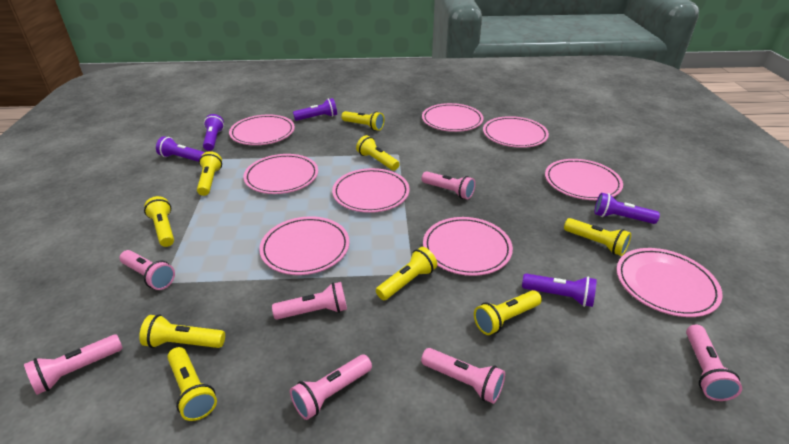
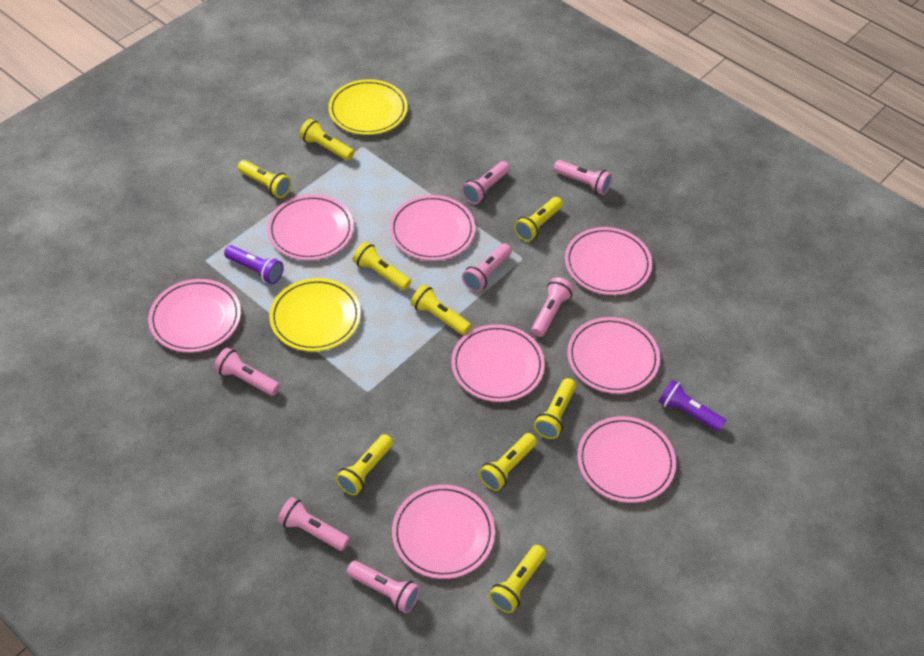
pink plate: [229,115,295,145] [244,154,318,194] [259,216,350,275] [332,168,410,213] [422,103,484,132] [423,217,513,276] [483,116,549,148] [545,159,623,200] [616,248,723,317] = 9 -> [148,279,241,352] [267,195,354,260] [390,195,475,260] [392,485,495,579] [451,324,545,402] [565,227,652,295] [567,317,660,394] [577,416,676,503] = 8
purple flashlight: [156,136,205,162] [203,114,224,151] [293,98,337,121] [522,273,597,307] [595,193,660,224] = 5 -> [224,245,284,284] [658,380,726,432] = 2
yellow plate: none = 0 -> [269,278,361,351] [328,79,408,135] = 2

